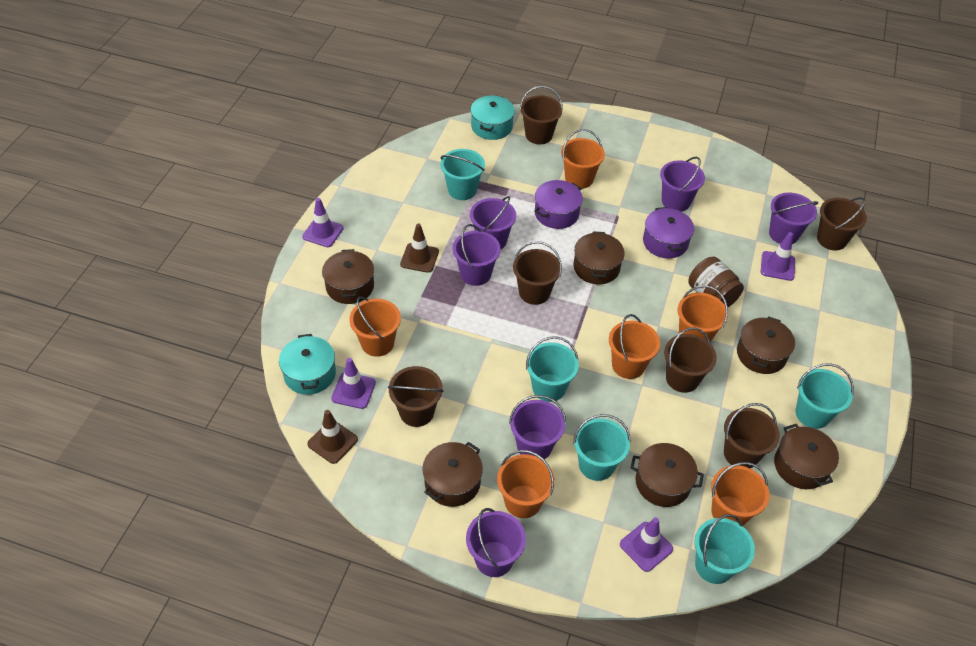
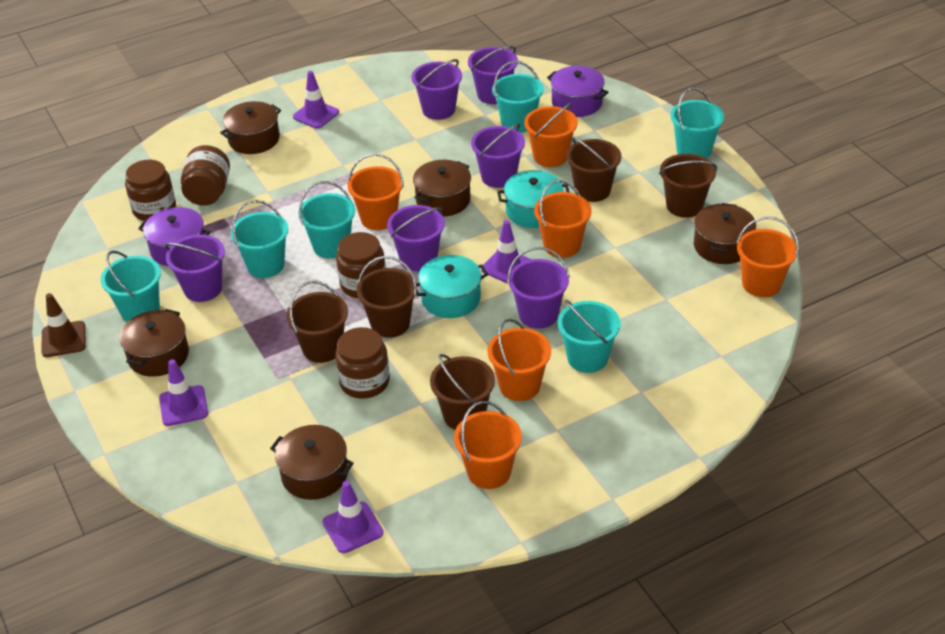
brown bucket: [388,366,444,427] [513,241,562,305] [520,86,563,144] [664,327,717,393] [724,403,780,468] [817,197,867,250] = 6 -> [286,281,348,363] [356,256,417,338] [430,354,495,430] [567,137,621,202] [659,154,717,218] = 5
brown jar: [688,257,744,307] = 1 -> [125,160,176,221] [181,145,230,205] [335,327,390,399] [336,232,386,298] = 4
brown pot: [322,249,374,304] [423,442,483,507] [573,231,625,284] [630,443,704,507] [737,316,795,374] [774,424,839,489] = 6 -> [120,309,189,377] [220,101,281,154] [270,425,354,500] [413,160,471,217] [694,203,756,264] = 5
brown traffic cone: [307,410,358,464] [400,224,439,273] = 2 -> [41,293,86,357] = 1
turquoise bucket: [441,149,485,200] [526,336,579,402] [573,414,631,481] [694,514,755,584] [796,364,854,429] = 5 -> [101,250,161,322] [231,200,288,278] [298,181,355,258] [492,61,543,133] [558,300,621,373] [671,87,724,158] = 6

